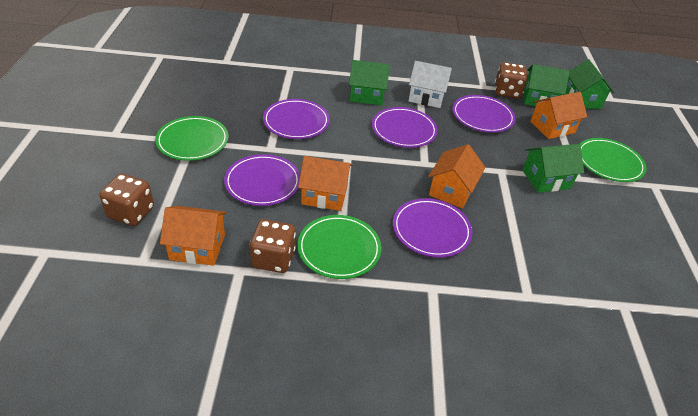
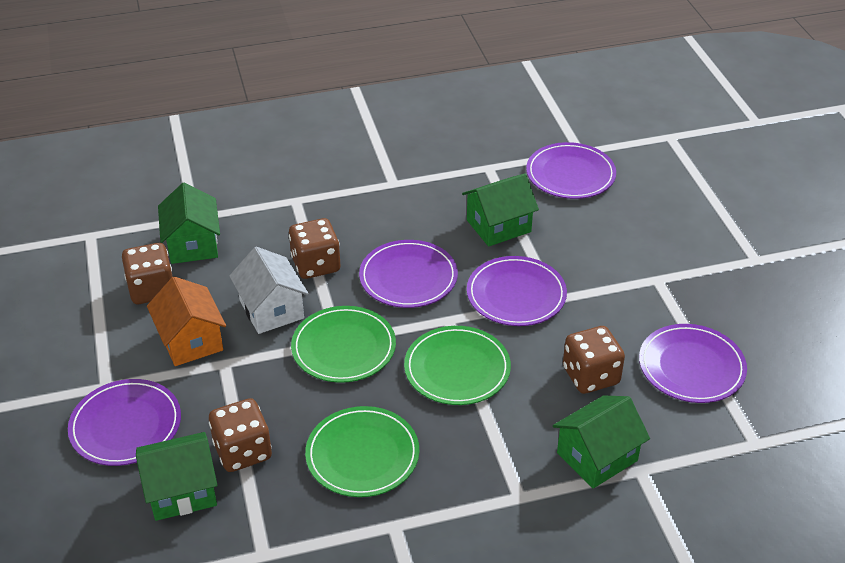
brown dice: [99,173,154,226] [250,219,296,273] [495,62,527,98] = 3 -> [122,243,173,304] [209,398,272,472] [289,218,340,279] [563,326,625,394] = 4
orange house: [160,206,227,266] [298,156,352,211] [428,144,486,208] [530,92,587,139] = 4 -> [147,276,226,366] = 1

